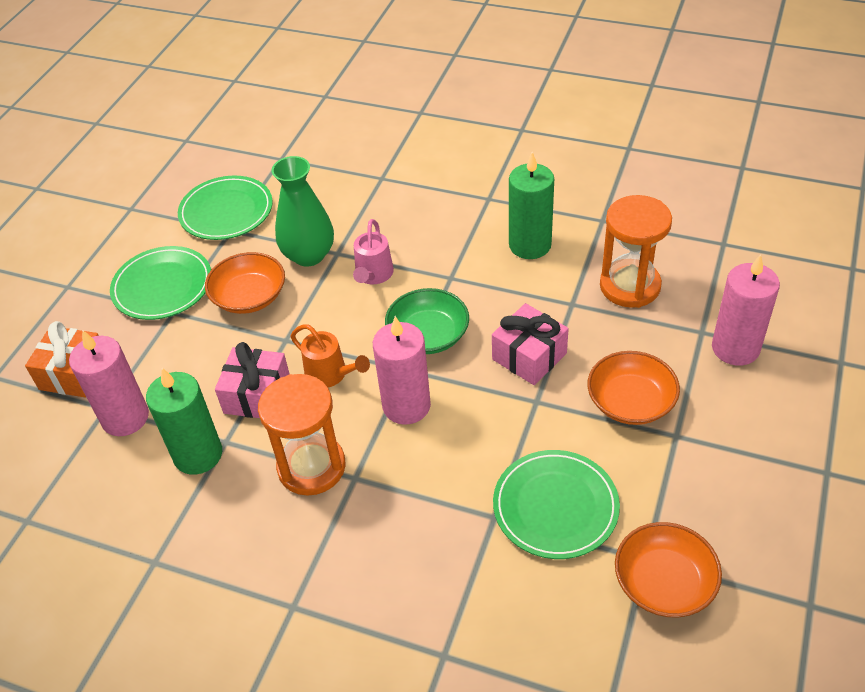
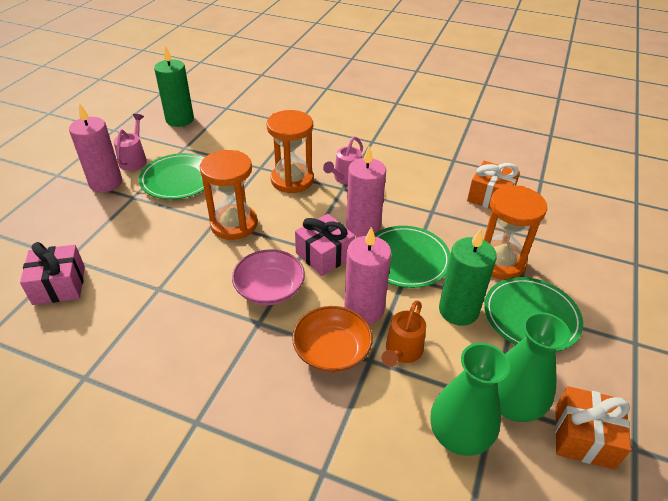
green bowl: [385,288,469,354] = 1 -> none = 0
green vase: [272,156,334,267] = 1 -> [431,343,510,456] [497,312,571,422] = 2
orange bowl: [205,252,285,314] [587,351,680,425] [615,522,722,618] = 3 -> [292,306,373,373] = 1
orange gift: [25,321,99,397] = 1 -> [467,161,520,209] [555,386,631,470] = 2
orange hourglass: [258,374,346,496] [600,195,672,308] = 2 -> [200,150,258,240] [266,110,314,193] [484,185,547,280] = 3
pink bowl: none = 0 -> [232,249,305,305] = 1
pink watering can: [353,219,394,284] = 1 -> [114,114,147,171] [323,136,363,185] = 2

